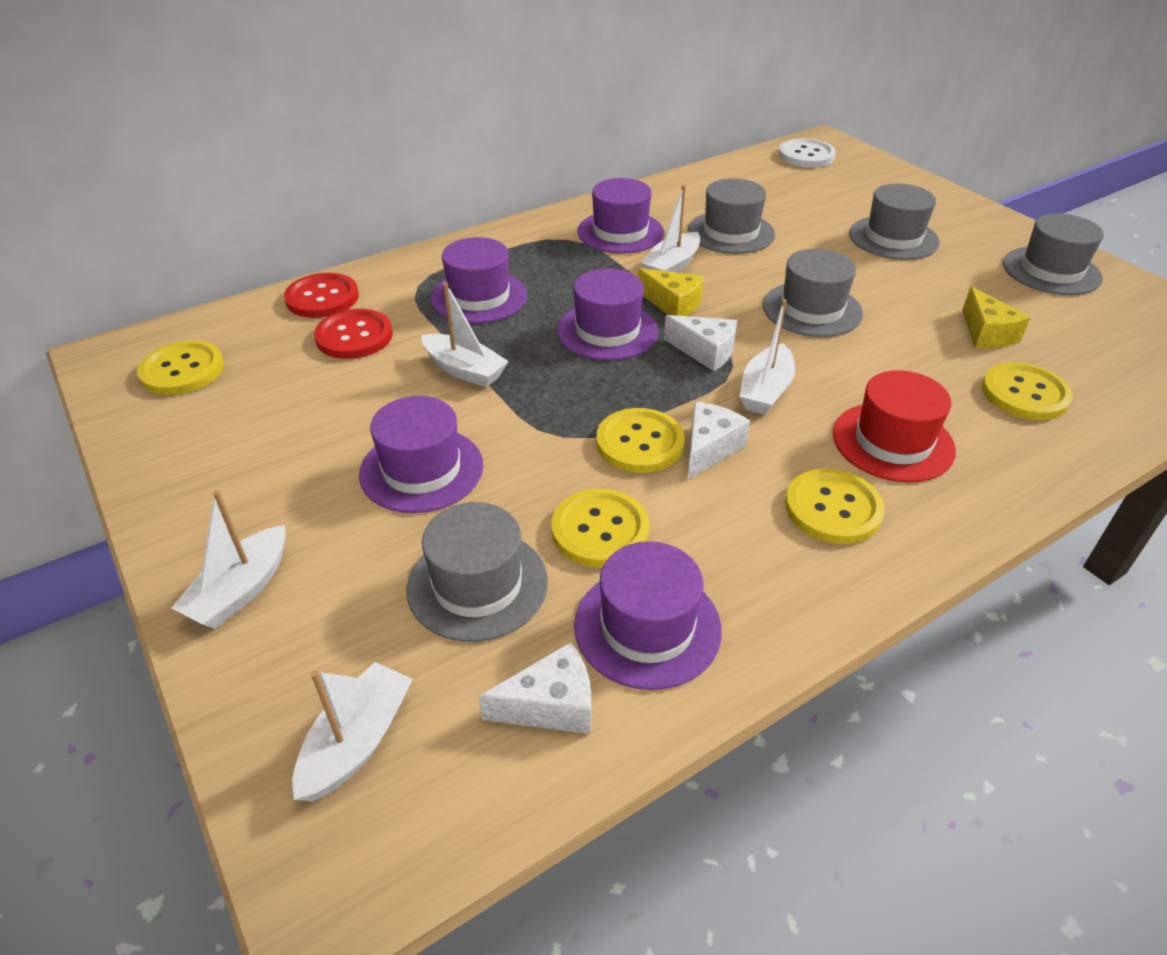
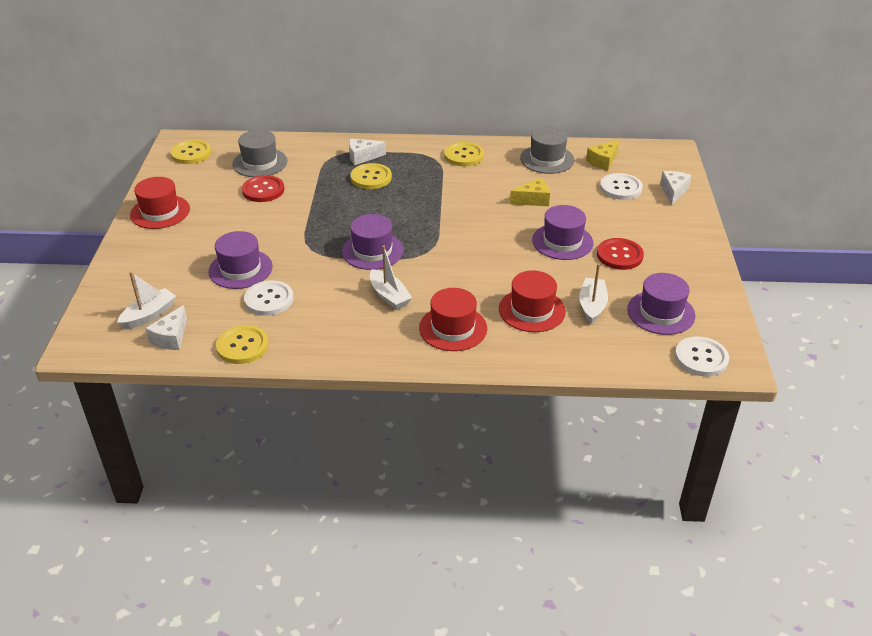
grey hat: [406,502,548,642] [688,178,775,254] [763,249,863,337] [849,183,940,260] [1003,213,1104,295] = 5 -> [232,130,287,177] [520,126,574,174] = 2
purple hat: [359,396,483,513] [430,237,527,323] [557,268,659,360] [574,541,722,690] [577,178,664,254] = 5 -> [208,231,273,289] [342,214,404,270] [532,205,593,260] [627,273,695,335] = 4
red hat: [833,370,956,483] = 1 -> [130,177,190,229] [419,288,487,351] [499,271,566,332] = 3
white boat: [171,490,286,629] [292,662,413,802] [421,282,509,387] [641,185,700,273] [739,299,795,415] = 5 -> [117,272,176,330] [370,245,412,310] [579,263,608,324] = 3
white button: [779,139,836,167] = 1 -> [244,280,294,316] [600,173,643,200] [675,336,729,377] = 3
yellow button: [137,340,224,395] [551,489,650,568] [596,408,685,473] [785,469,885,544] [982,362,1073,420] = 5 -> [170,140,211,164] [216,325,269,364] [350,163,392,189] [444,142,484,166] = 4

